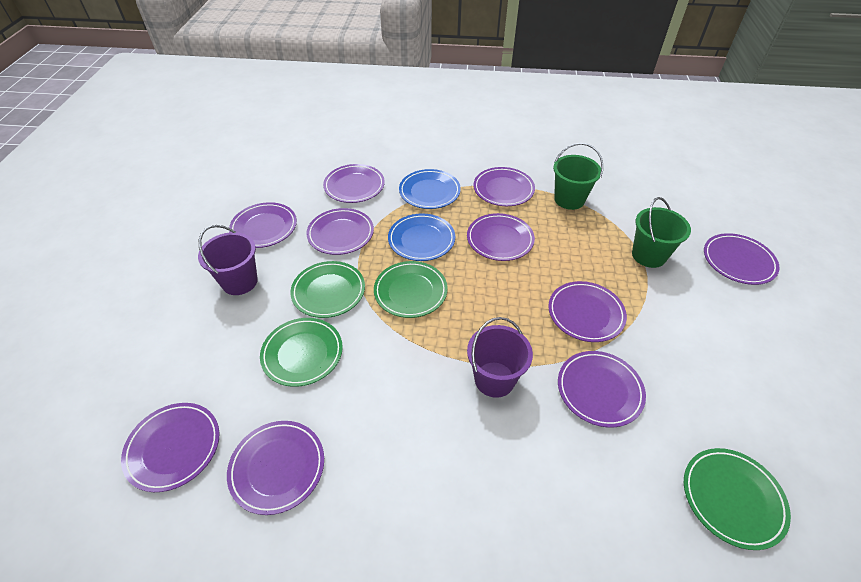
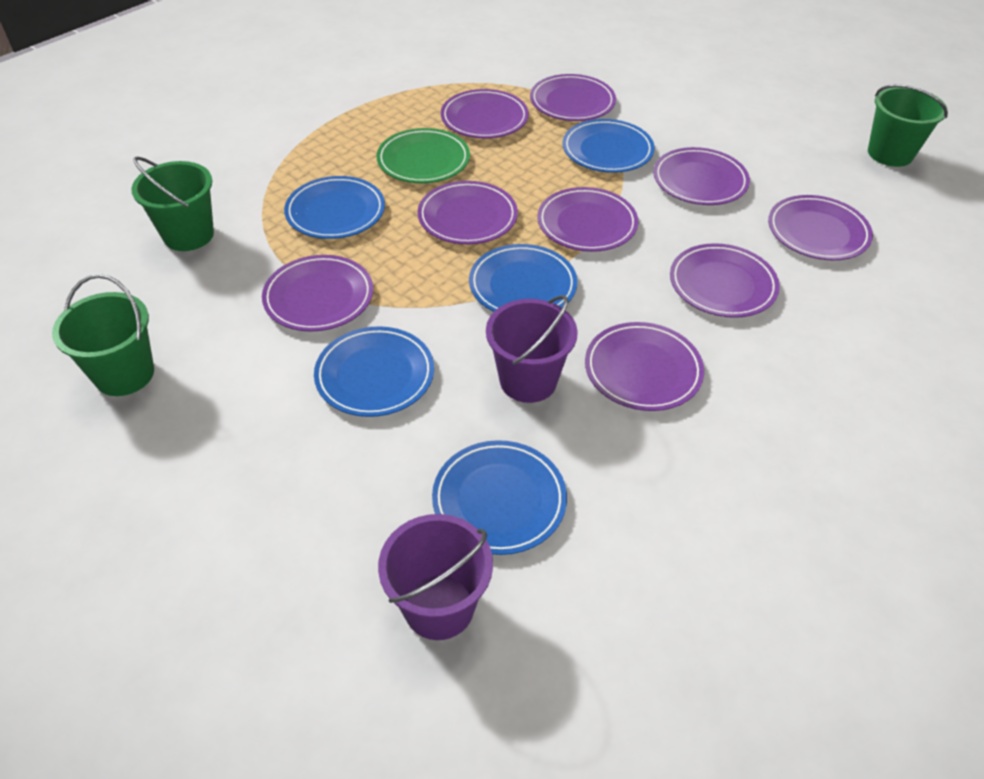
blue plate: [388,213,455,261] [399,169,461,209] = 2 -> [284,176,385,239] [314,326,434,417] [432,440,567,555] [469,244,577,312] [562,119,655,173] = 5
green bucket: [553,143,603,210] [632,197,691,268] = 2 -> [52,274,154,396] [131,156,214,251] [868,84,948,167] = 3
green plate: [260,318,343,387] [290,261,365,318] [374,261,448,318] [684,448,791,550] = 4 -> [376,128,470,183] = 1
purple plate: [121,403,219,492] [227,421,324,515] [229,202,297,248] [306,208,374,255] [323,164,385,203] [467,213,535,261] [473,167,535,206] [548,281,627,342] [558,351,646,428] [704,233,780,285] = 10 -> [262,255,373,331] [417,181,518,244] [441,89,529,138] [530,74,616,121] [537,187,638,252] [585,322,704,411] [653,147,750,205] [670,243,780,318] [768,195,873,260] = 9

